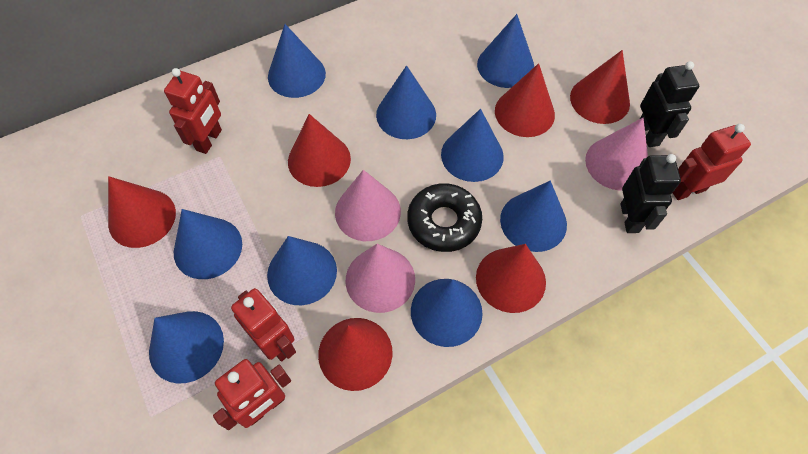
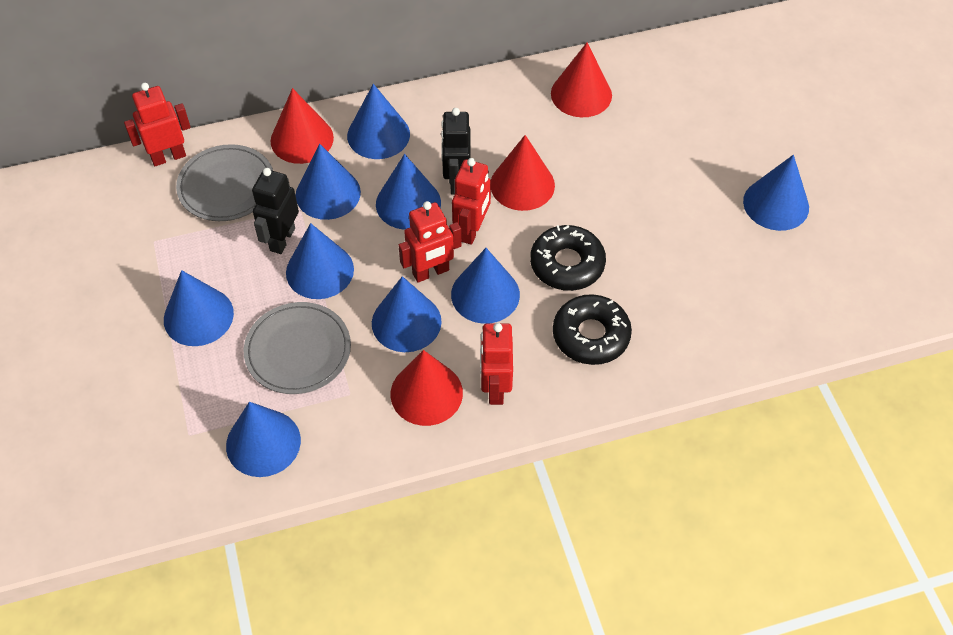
black donut: [407,183,482,252] = 1 -> [530,225,606,291] [553,294,632,365] = 2
grey plate: none = 0 -> [176,144,273,221] [244,302,351,394] = 2
pink cone: [335,170,401,241] [346,244,415,313] [585,118,648,191] = 3 -> none = 0
red cone: [108,176,176,248] [288,114,351,187] [318,318,393,391] [476,244,546,313] [495,63,555,137] [570,50,630,124] = 6 -> [270,88,334,164] [390,350,463,426] [491,135,555,211] [551,43,612,117] = 4

